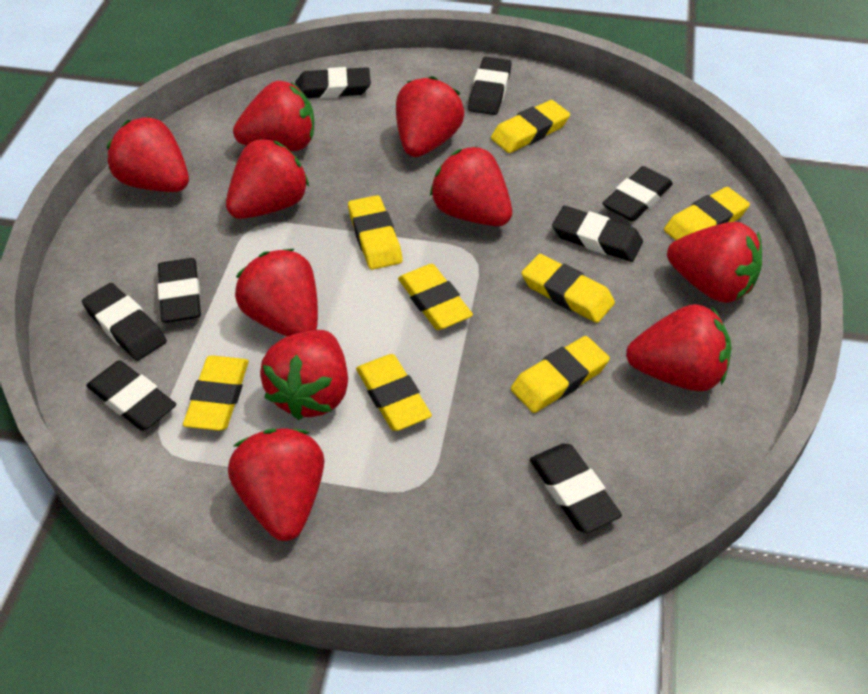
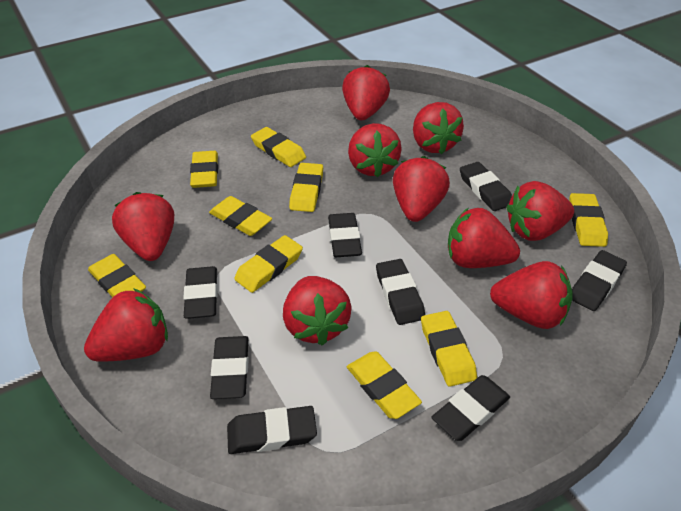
yellow eraser: [183,356,249,431] [348,195,403,270] [356,354,432,431] [398,264,473,330] [491,100,570,153] [511,336,610,413] [521,254,615,323] [664,187,750,240] = 8 -> [88,254,146,297] [190,151,218,188] [209,196,272,236] [234,235,303,293] [251,127,306,167] [289,163,323,212] [347,352,422,419] [421,311,477,387] [569,193,608,247] = 9

